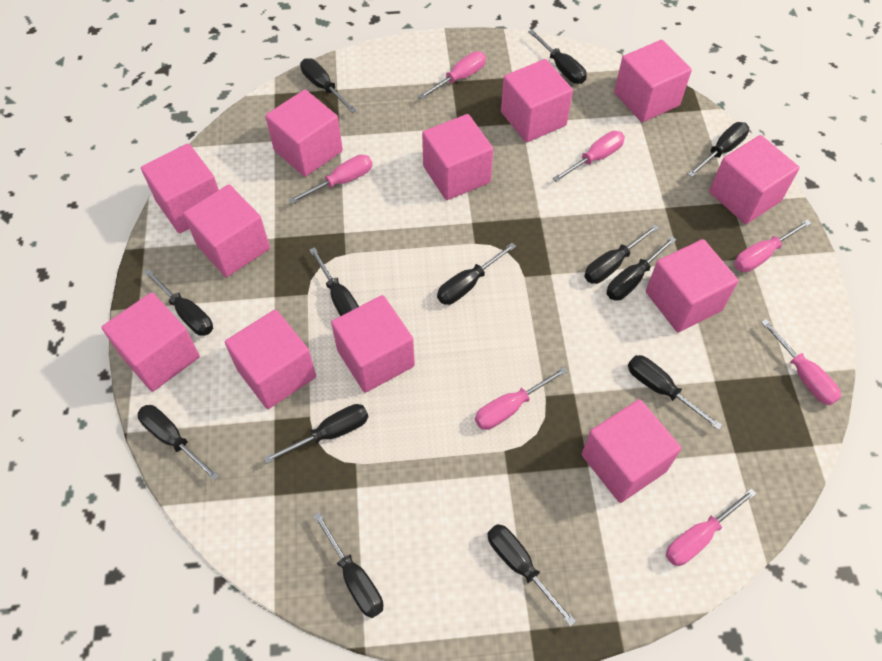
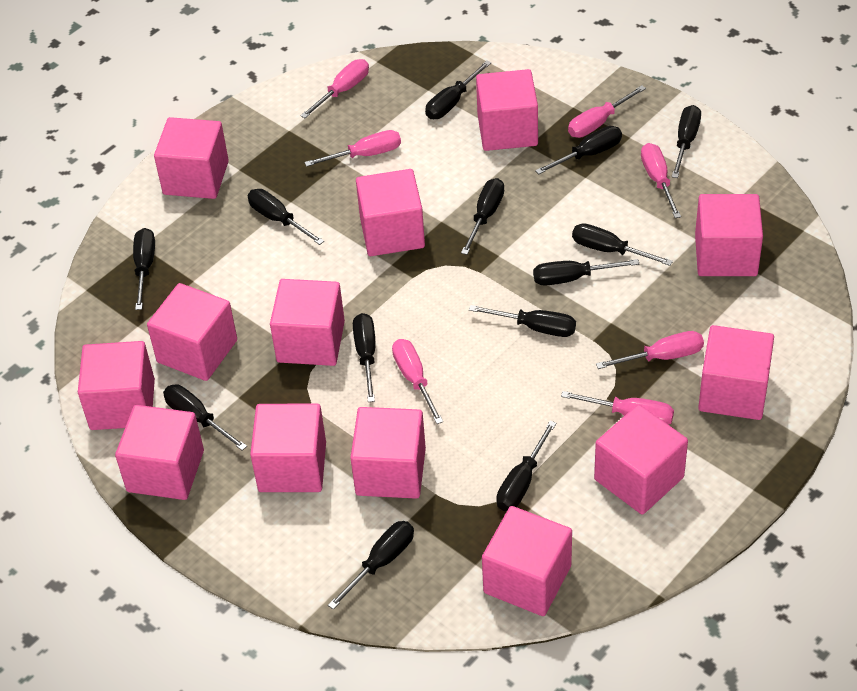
pink cube: [102,292,200,392] [141,144,219,233] [183,184,270,277] [225,310,316,409] [265,90,343,177] [331,295,415,393] [422,114,493,200] [501,59,573,143] [582,399,682,503] [614,40,692,122] [646,239,738,333] [709,135,800,224] = 12 -> [78,341,155,430] [115,405,204,500] [147,283,237,381] [154,117,229,199] [250,403,326,492] [270,279,345,366] [350,407,426,499] [356,169,425,256] [476,69,538,151] [482,506,572,616] [594,405,688,515] [695,194,763,276] [698,325,774,420] = 13

